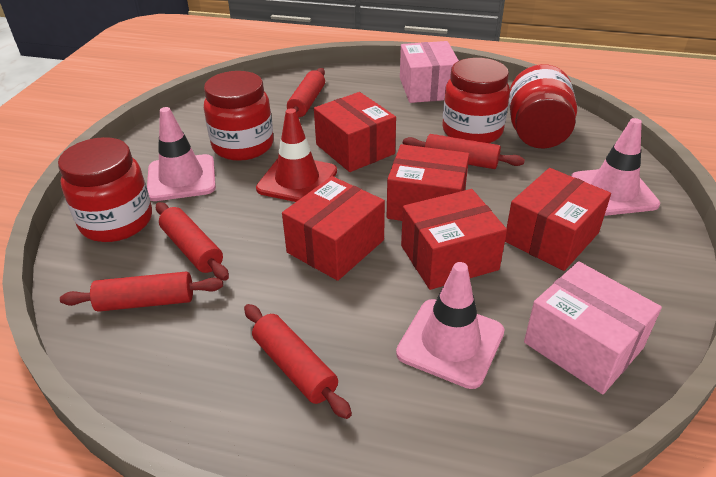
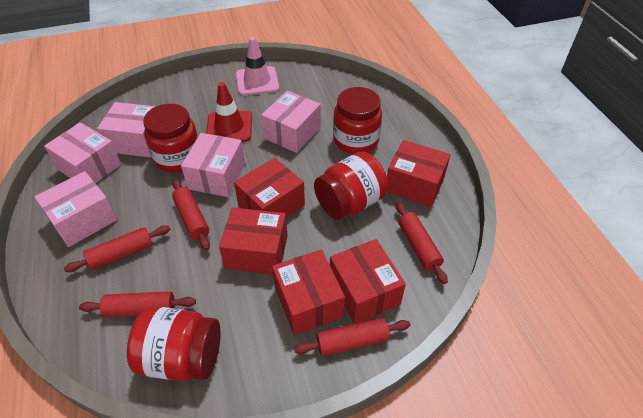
pink box: [400,41,459,103] [524,261,662,394] = 2 -> [34,171,117,247] [44,122,121,183] [97,102,156,157] [181,133,245,197] [261,91,321,153] = 5
pink traffic cone: [147,107,216,201] [396,262,505,389] [571,118,660,216] = 3 -> [236,37,279,96] = 1

